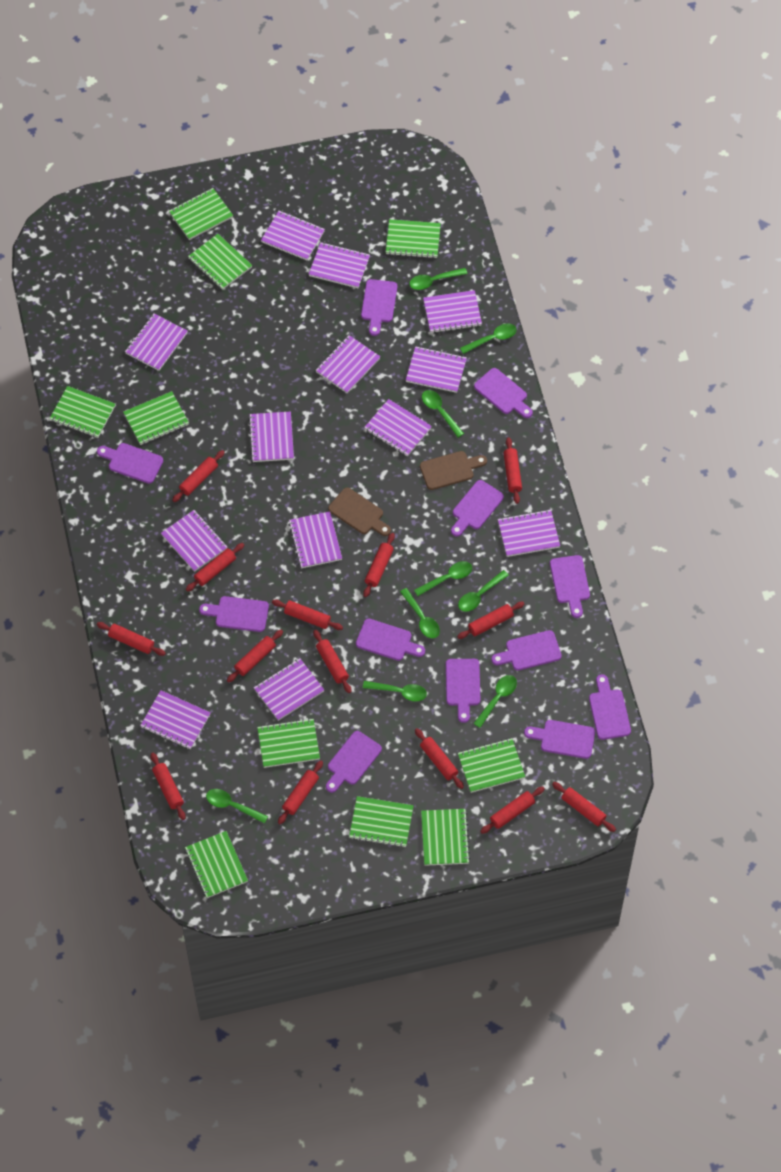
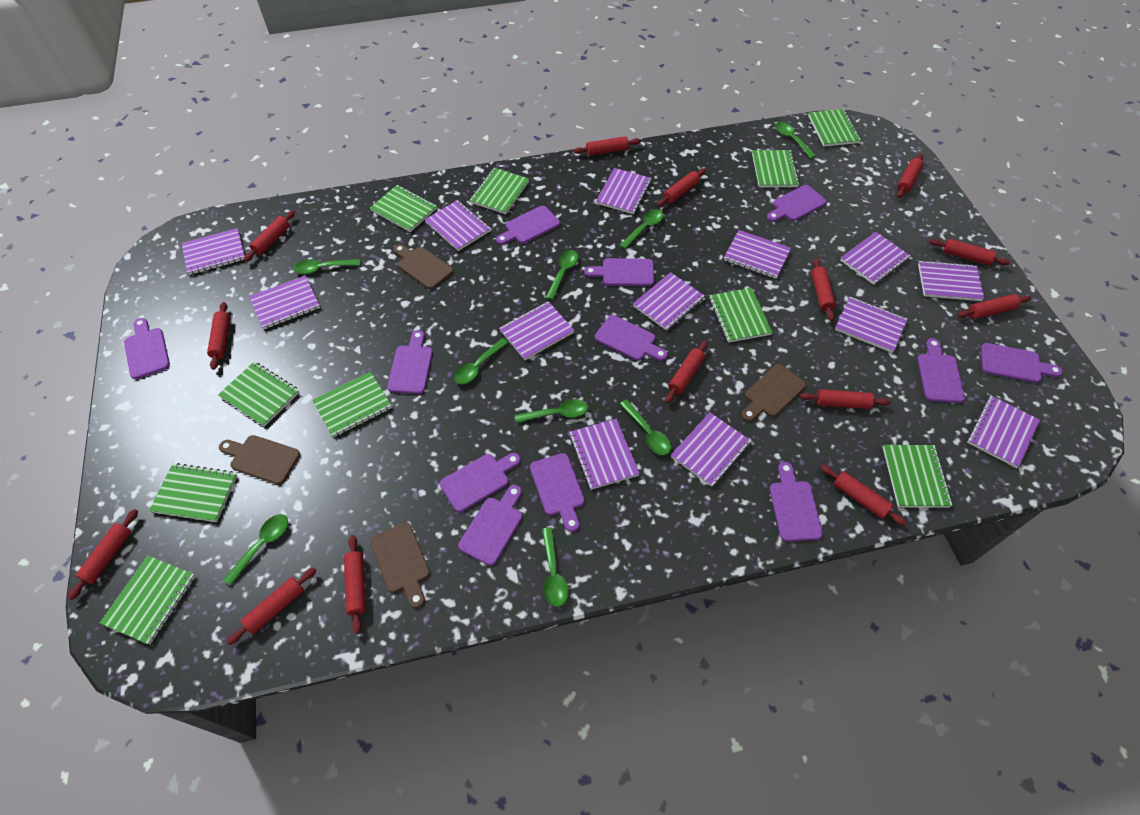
brown cutting board: [328,488,391,536] [420,451,487,490] = 2 -> [219,435,300,485] [370,522,430,608] [394,244,453,290] [741,364,806,422] = 4

